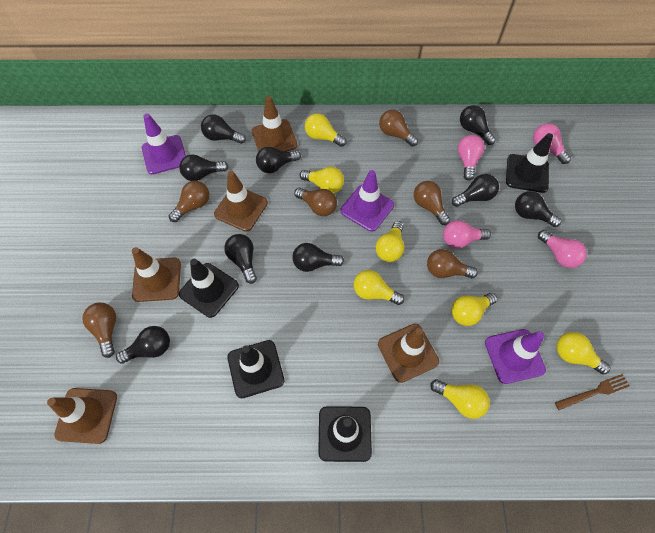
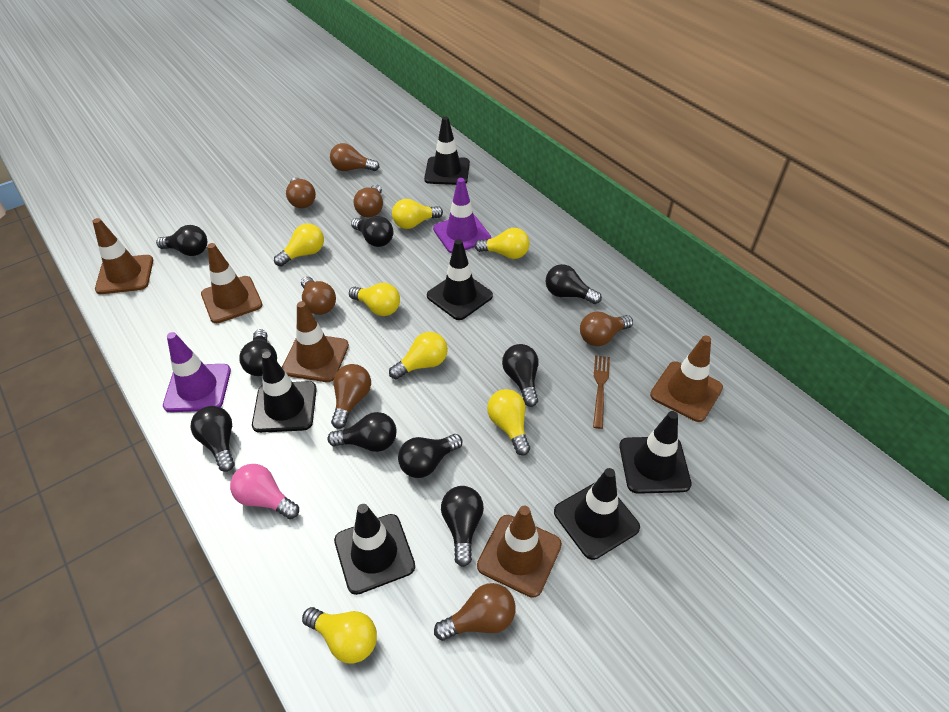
black traffic cone: [179,259,239,318] [227,340,284,398] [318,406,372,462] [506,133,553,193] = 4 -> [252,351,317,433] [334,504,415,595] [424,116,470,185] [427,239,493,320] [554,468,640,560] [619,411,691,494] = 6
brown light bulb: [82,303,116,358] [169,181,209,222] [294,188,337,216] [379,110,418,147] [414,181,450,225] [427,249,478,278] = 6 -> [286,177,316,208] [301,276,336,315] [330,143,379,171] [331,364,371,429] [354,184,383,217] [434,583,516,641] [580,311,633,346] = 7
pink light bulb: [443,220,491,248] [458,135,484,181] [533,123,571,164] [538,230,587,268] = 4 -> [230,464,299,519] = 1
purple traffic cone: [142,114,186,175] [340,170,394,232] [485,329,546,384] = 3 -> [163,332,231,412] [433,178,491,253] = 2

